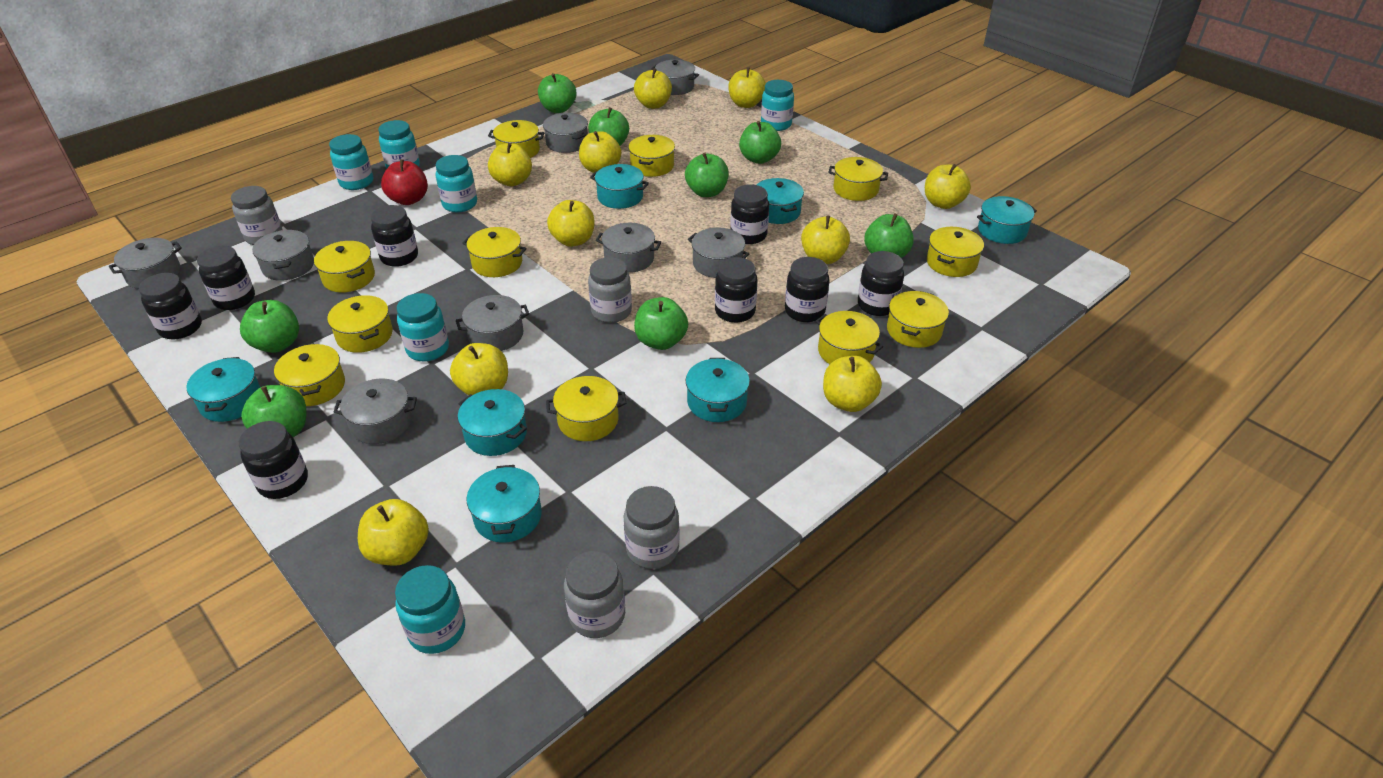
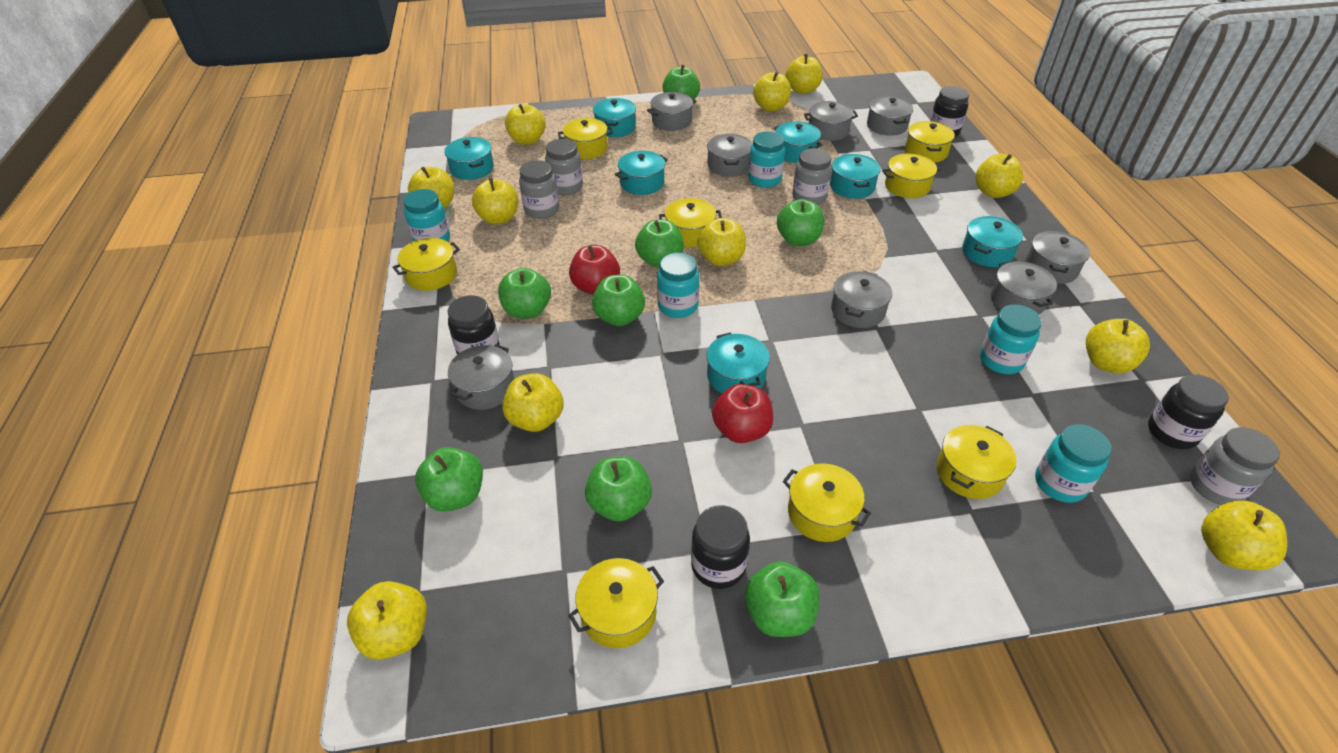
black jar: [139,273,202,339] [197,246,255,310] [239,421,308,499] [371,205,418,267] [715,257,757,323] [730,184,769,244] [785,257,829,322] [858,251,904,316] = 8 -> [448,295,500,355] [691,505,750,589] [930,86,969,137] [1148,374,1229,449] = 4
red apple: [381,159,428,205] = 1 -> [569,245,620,295] [712,384,773,443] = 2
turquoise jar: [329,134,373,190] [378,120,420,169] [395,565,465,654] [397,293,449,362] [435,155,477,212] [761,80,794,131] = 6 -> [403,189,450,242] [657,252,699,318] [748,132,785,188] [980,305,1042,374] [1035,424,1112,503] = 5
yellow apple: [358,499,429,566] [450,343,508,395] [488,142,532,186] [547,200,594,247] [579,131,621,173] [634,68,672,109] [728,67,766,108] [801,216,850,264] [823,356,882,412] [925,164,971,209] = 10 -> [347,581,427,660] [408,167,454,208] [472,178,518,225] [502,373,564,432] [505,104,546,145] [697,218,746,266] [753,72,791,112] [786,54,823,94] [975,154,1023,198] [1086,319,1150,373] [1201,501,1287,570] = 11
yellow pot: [274,343,345,406] [314,241,375,292] [327,295,393,353] [462,227,527,277] [488,120,544,158] [546,376,626,441] [628,135,675,177] [816,311,883,364] [828,157,888,201] [887,291,949,348] [927,227,984,277] = 11 -> [393,238,460,291] [558,118,613,159] [568,558,664,648] [659,198,722,247] [783,463,871,542] [882,154,941,198] [905,121,955,163] [937,425,1016,499] = 8

